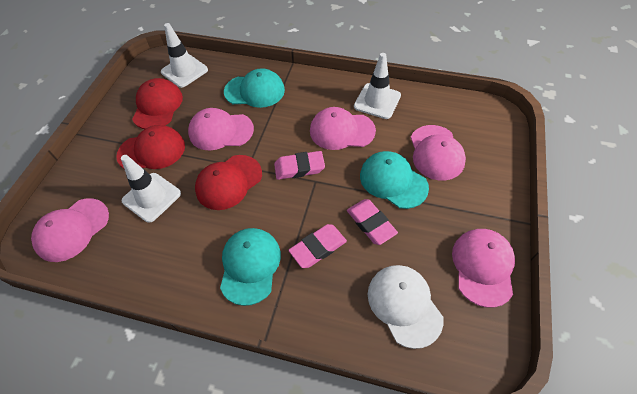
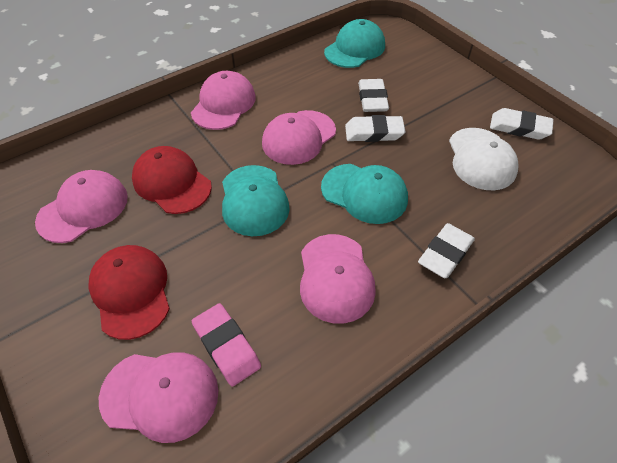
pink eraser: [274,151,325,180] [289,224,347,268] [347,199,398,245] = 3 -> [192,303,261,386] = 1
red cap: [116,125,185,169] [132,78,183,129] [195,155,262,210] = 3 -> [89,245,170,340] [132,146,212,214] = 2
white eraser: none = 0 -> [345,115,406,142] [358,79,389,112] [418,223,475,278] [490,108,554,140] = 4
white traffic cone: [121,155,181,223] [161,23,208,88] [354,53,401,119] = 3 -> none = 0

